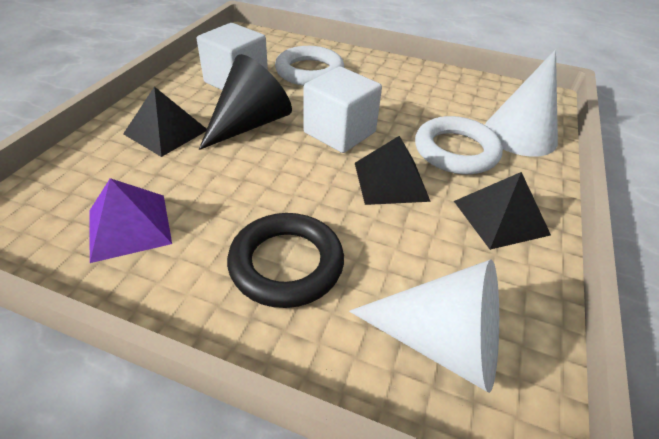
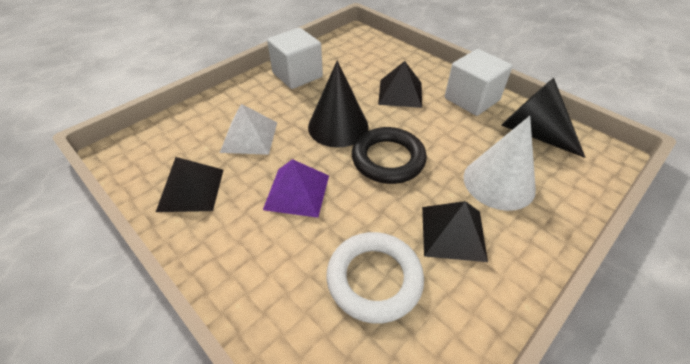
black cone: [199,54,292,150] = 1 -> [308,60,369,148] [501,78,586,158] = 2
white cone: [349,259,499,393] [484,49,558,157] = 2 -> [463,116,536,211] = 1
white pyramid: none = 0 -> [220,104,277,155] = 1
white ring: [275,46,345,86] [415,116,503,174] = 2 -> [326,232,424,324] = 1

